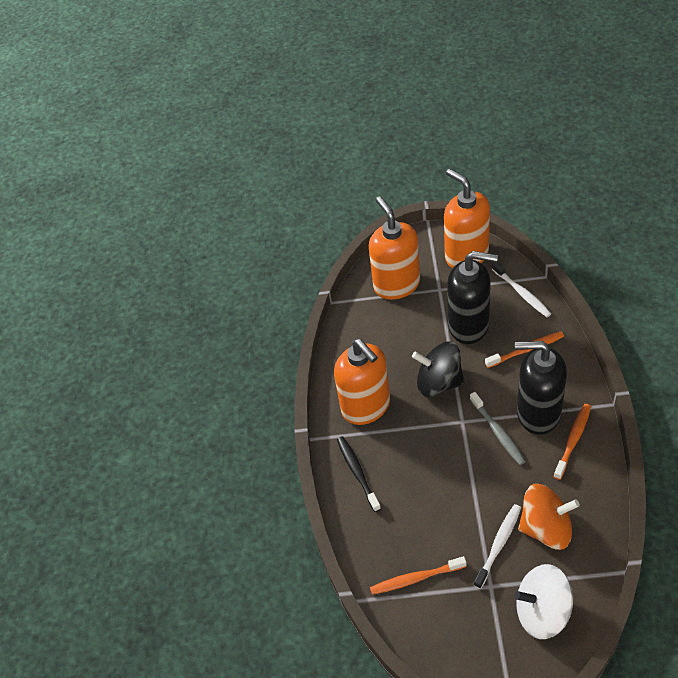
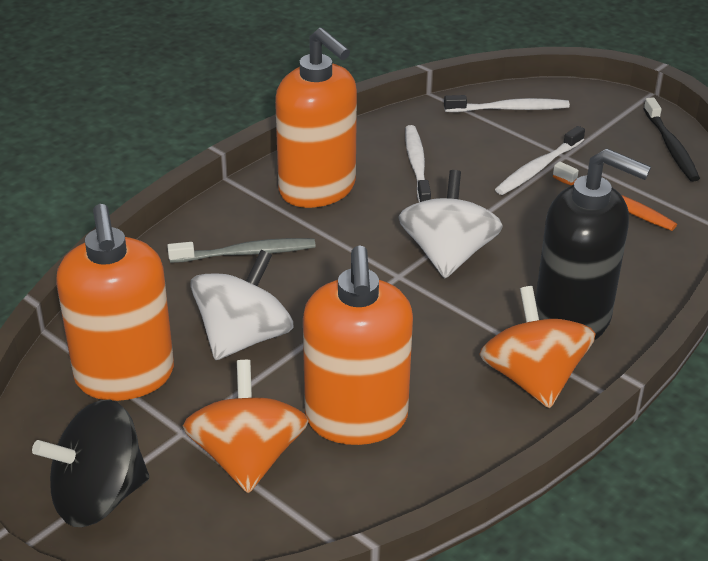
black soap dispenser: [447,251,498,344] [515,341,567,435] = 2 -> [535,148,651,341] = 1
orange spinning top: [518,484,580,550] = 1 -> [183,360,309,493] [479,286,596,408] = 2
orange toothbrush: [370,556,466,595] [485,332,564,368] [553,404,591,480] = 3 -> [553,161,677,231] = 1
white spinning top: [514,564,573,639] = 1 -> [190,250,294,360] [398,170,503,278] = 2
white toothbrush: [474,504,521,589] [492,262,551,317] = 2 -> [405,125,431,202] [444,95,570,112] [495,126,585,195] = 3

